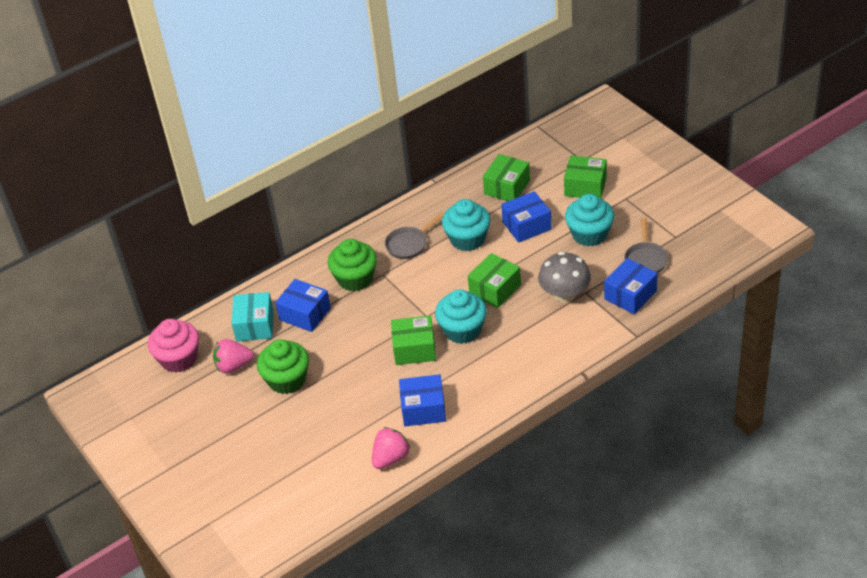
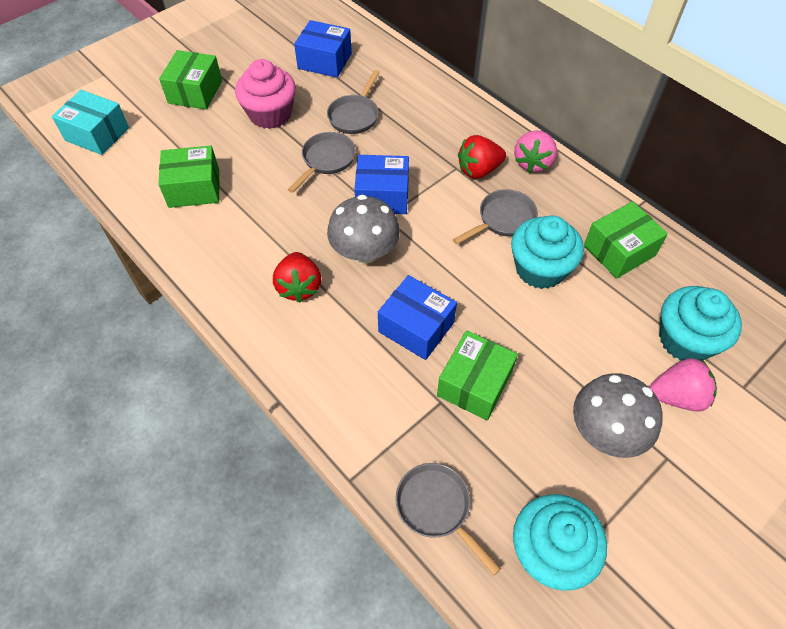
blue box: [275,279,331,332] [399,374,446,426] [501,191,552,243] [604,258,657,314] = 4 -> [294,20,352,78] [354,155,409,214] [378,275,457,360] = 3
green cupcake: [257,339,309,394] [328,239,377,291] = 2 -> none = 0
grey mushroom: [538,252,591,302] = 1 -> [327,195,400,264] [573,373,663,458] = 2
grey pan: [385,212,444,259] [624,218,668,273] = 2 -> [288,132,356,193] [327,70,380,134] [395,463,501,575] [453,189,538,244] = 4
red strawberry: none = 0 -> [273,252,321,302] [458,135,506,179] = 2

